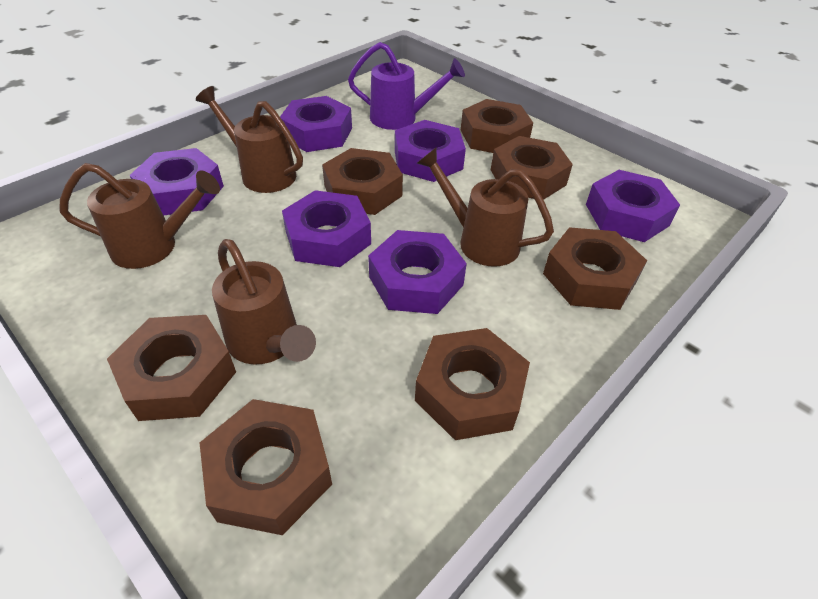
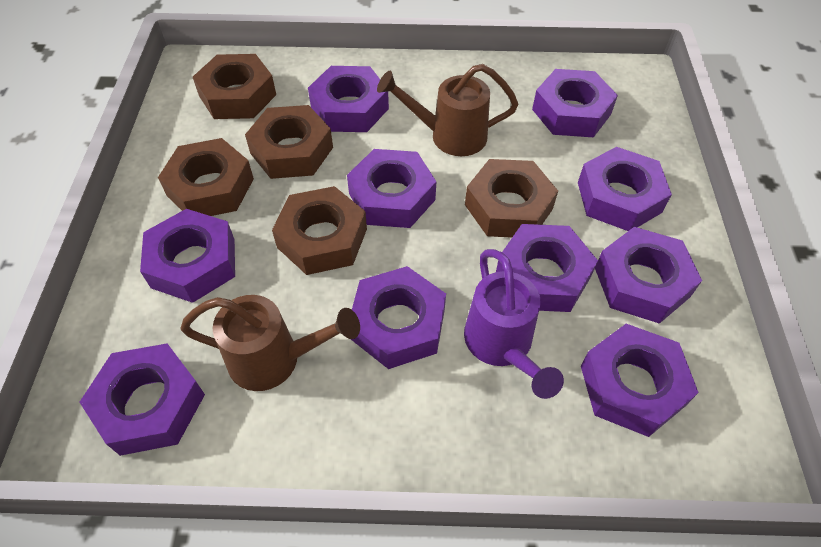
brown nut: [107,315,236,421] [200,399,332,535] [322,148,403,215] [415,328,530,440] [461,99,533,153] [491,136,573,200] [543,227,647,310] = 7 -> [158,138,254,216] [193,54,276,119] [245,105,333,179] [272,186,367,275] [465,159,558,238] = 5
brown watering can: [60,163,220,269] [196,86,303,193] [212,239,316,365] [417,147,554,267] = 4 -> [180,295,360,391] [377,64,518,156] = 2
purple nut: [130,148,224,216] [280,96,352,152] [282,190,371,267] [368,230,467,314] [395,120,466,182] [586,170,680,242] = 6 -> [80,344,205,456] [140,209,235,303] [308,66,389,132] [347,149,436,228] [351,266,446,369] [496,224,598,312] [532,69,618,137] [578,147,672,231] [581,324,699,437] [595,227,702,324] = 10

